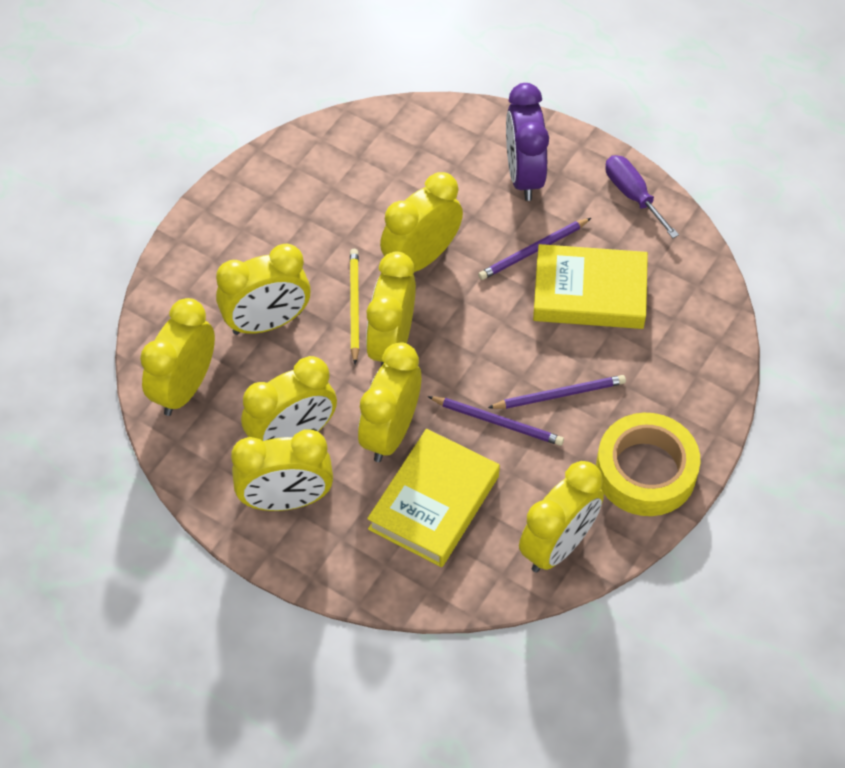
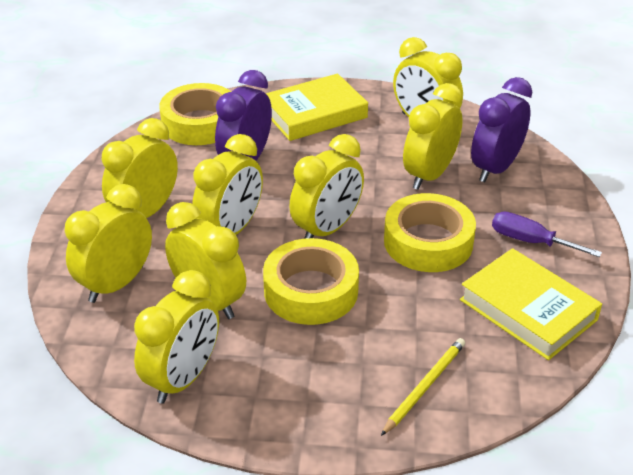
purple clock: [506,83,549,201] = 1 -> [215,70,272,161] [471,77,532,182] = 2
purple pencil: [428,396,564,446] [478,218,591,280] [488,375,626,409] = 3 -> none = 0
yellow tape: [596,413,700,516] = 1 -> [159,83,231,145] [263,238,359,325] [384,193,476,272] = 3

